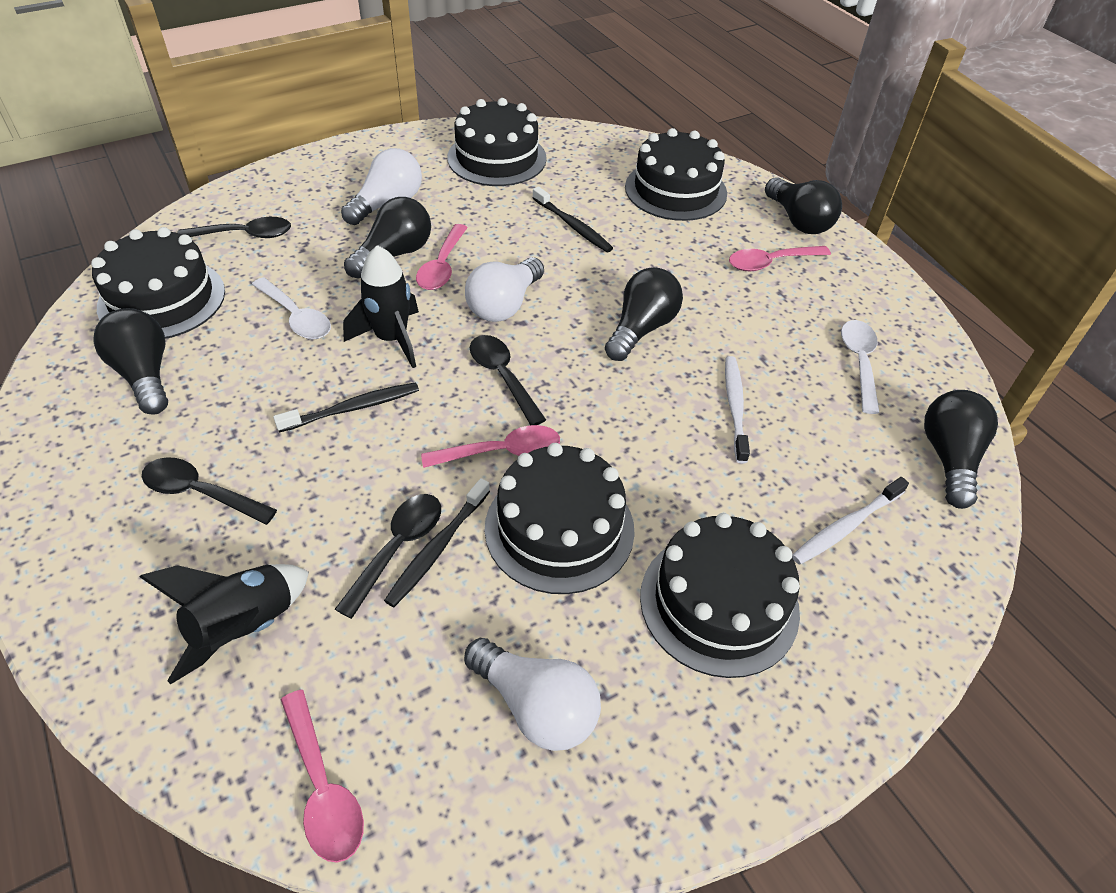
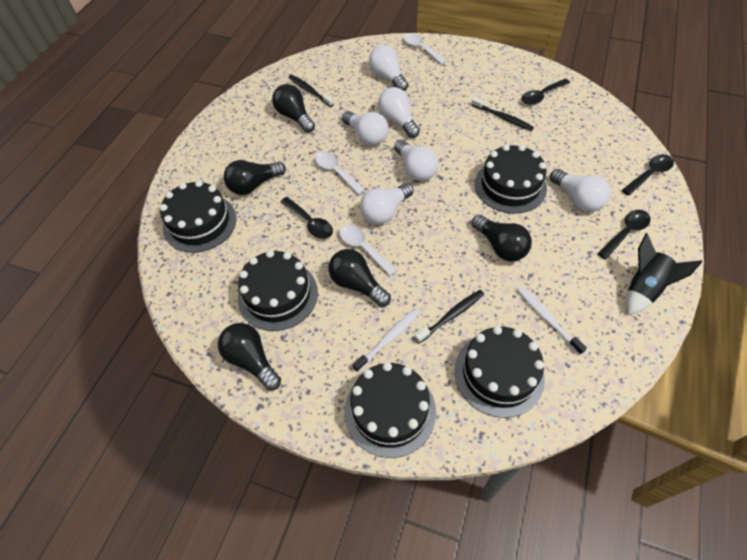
black rocket: [140,564,309,684] [343,245,419,368] = 2 -> [626,233,702,315] = 1
pink spoon: [281,690,364,863] [416,224,468,290] [421,425,560,468] [729,246,831,271] = 4 -> none = 0
white light bulb: [341,148,422,225] [464,638,601,751] [465,257,544,322] = 3 -> [342,111,389,145] [360,183,413,225] [369,45,408,91] [378,87,420,138] [394,140,438,181] [550,169,611,212] = 6
white spoon: [252,277,331,339] [841,320,879,414] = 2 -> [315,152,365,195] [339,225,397,276] [403,33,447,64] = 3

